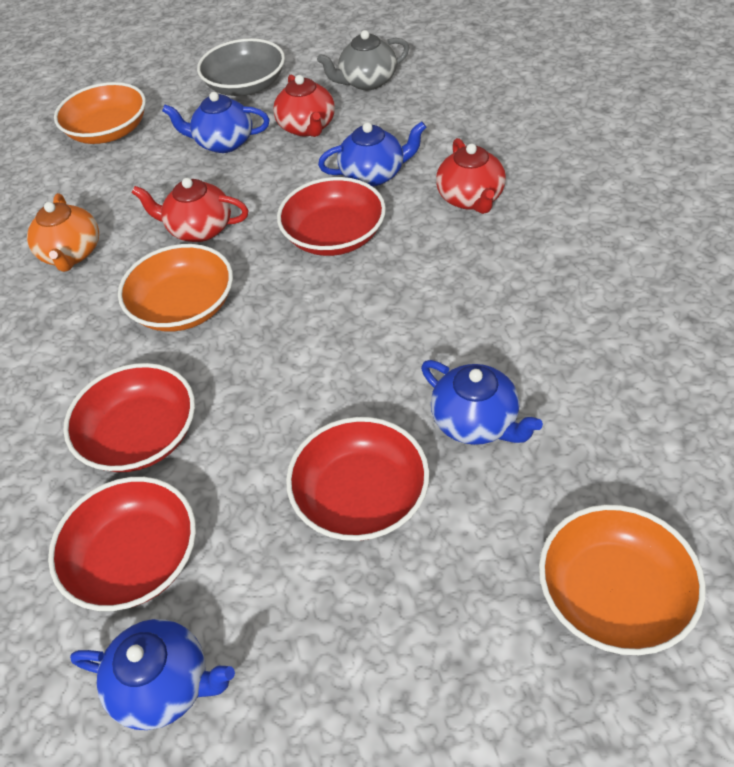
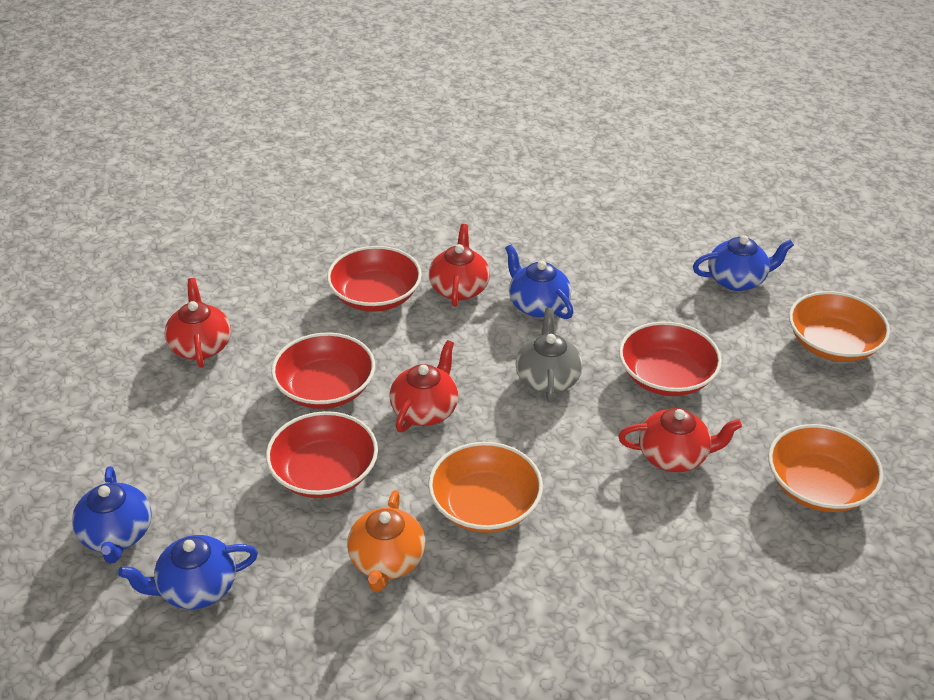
grey bowl: [197,38,285,96] = 1 -> none = 0
red teapot: [132,178,248,242] [273,75,335,137] [436,138,506,214] = 3 -> [164,278,231,367] [390,340,459,432] [429,224,490,307] [618,408,742,472] = 4

